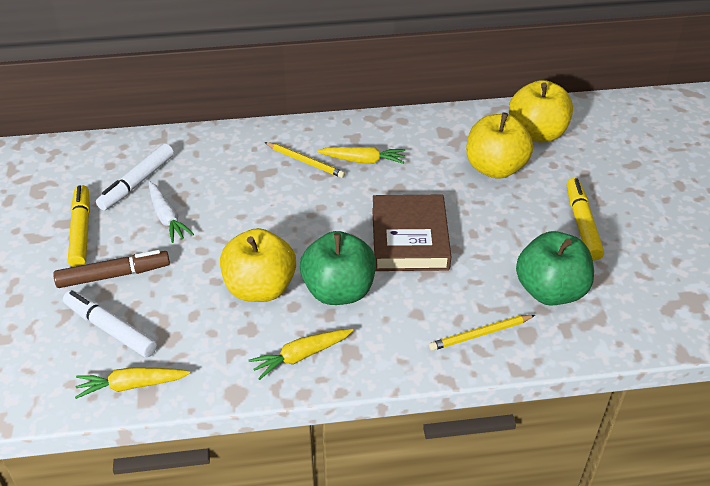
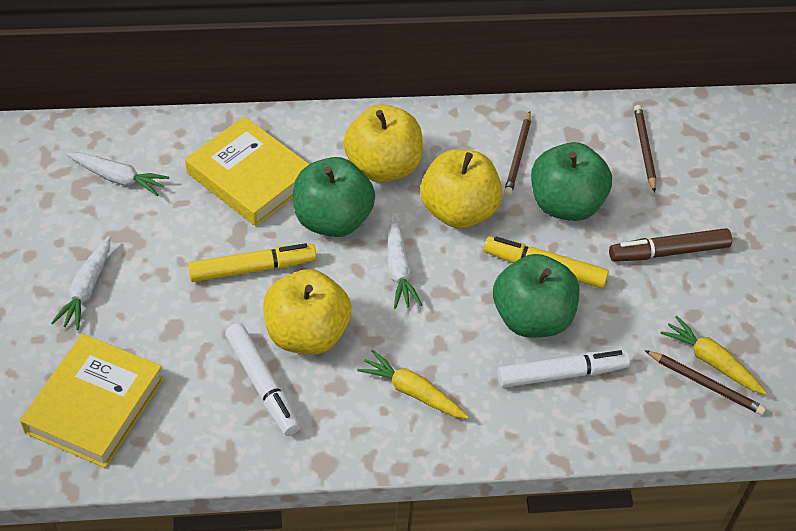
brown book: [372,195,451,271] = 1 -> none = 0
brown pencil: none = 0 -> [504,111,531,196] [634,105,656,192] [645,350,766,415] = 3
green apple: [300,231,376,305] [516,231,594,306] = 2 -> [293,157,375,237] [493,254,579,338] [531,142,612,221] = 3
white carrot: [149,182,194,243] = 1 -> [51,236,110,330] [66,152,169,196] [387,217,422,309] = 3
yellow book: none = 0 -> [20,334,164,468] [185,116,309,226] = 2
yellow carrot: [75,367,191,399] [249,329,353,380] [317,147,405,164] = 3 -> [357,350,469,419] [661,316,767,395] = 2
yellow pencil: [264,142,345,178] [429,315,535,351] = 2 -> none = 0

